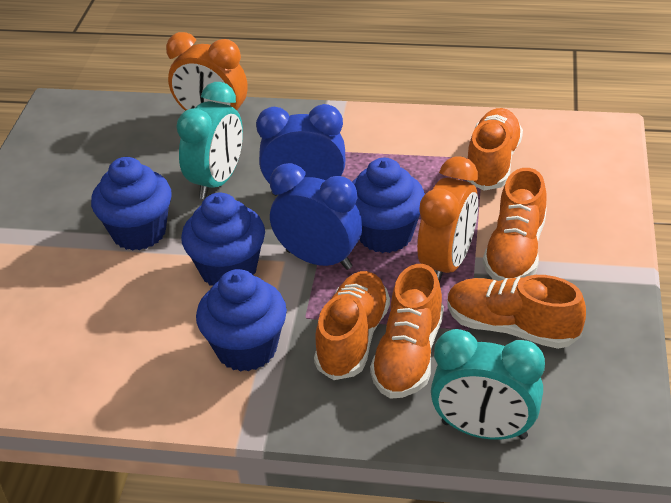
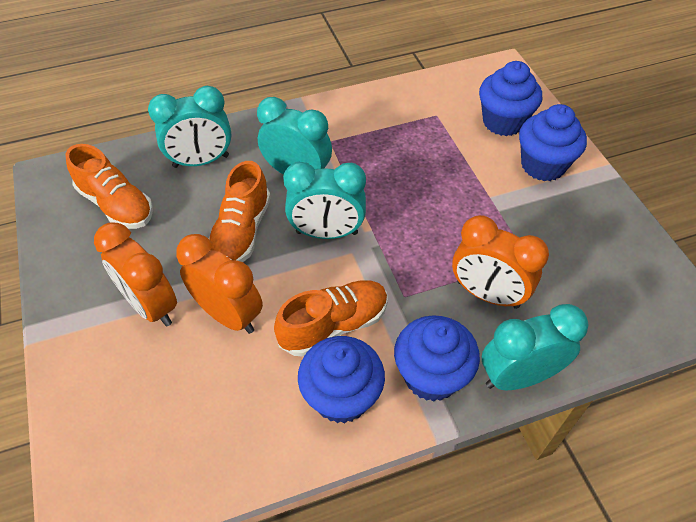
blue clock: [256,104,345,196] [270,163,362,270] = 2 -> none = 0
orange clock: [166,32,248,111] [417,156,478,283] = 2 -> [94,223,177,327] [176,234,263,334] [452,215,549,309] = 3
orange shoe: [314,271,390,380] [370,264,444,399] [447,275,586,349] [467,108,523,191] [483,168,547,281] = 5 -> [66,144,153,229] [209,161,271,262] [274,280,388,357] = 3
turquoise clock: [176,82,243,199] [431,329,545,440] = 2 -> [148,86,231,168] [257,97,332,175] [283,162,366,239] [482,304,588,390] = 4

